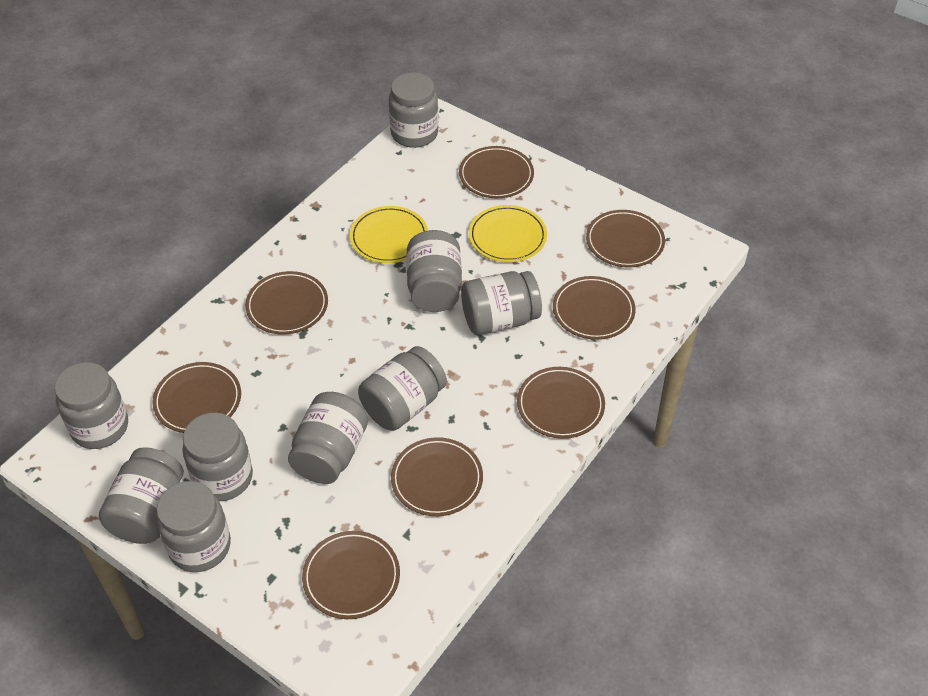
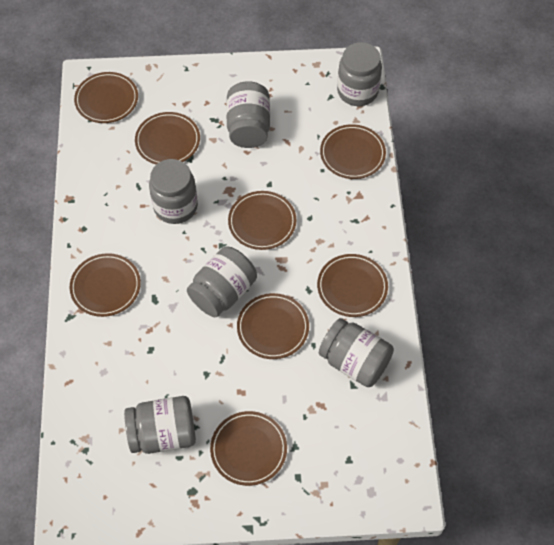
grey jar: [54,362,128,449] [99,447,184,544] [156,481,231,572] [183,413,253,501] [288,392,368,484] [358,346,447,431] [389,73,439,148] [406,230,462,312] [461,271,542,335] = 9 -> [124,396,196,454] [149,159,198,224] [187,247,257,317] [226,81,270,148] [319,318,394,387] [337,42,382,106] = 6
yellow plate: [350,206,428,263] [469,205,547,262] = 2 -> none = 0

